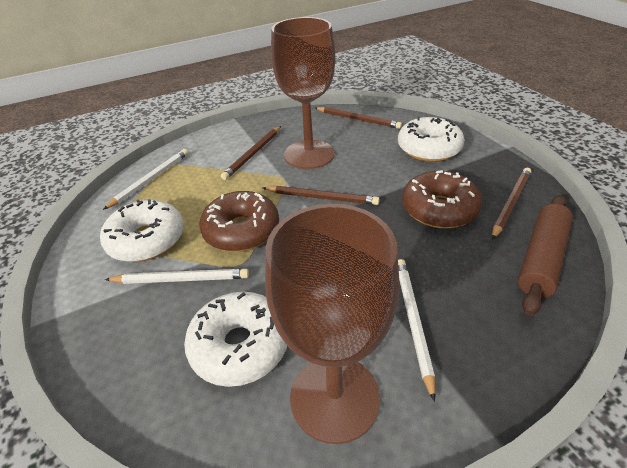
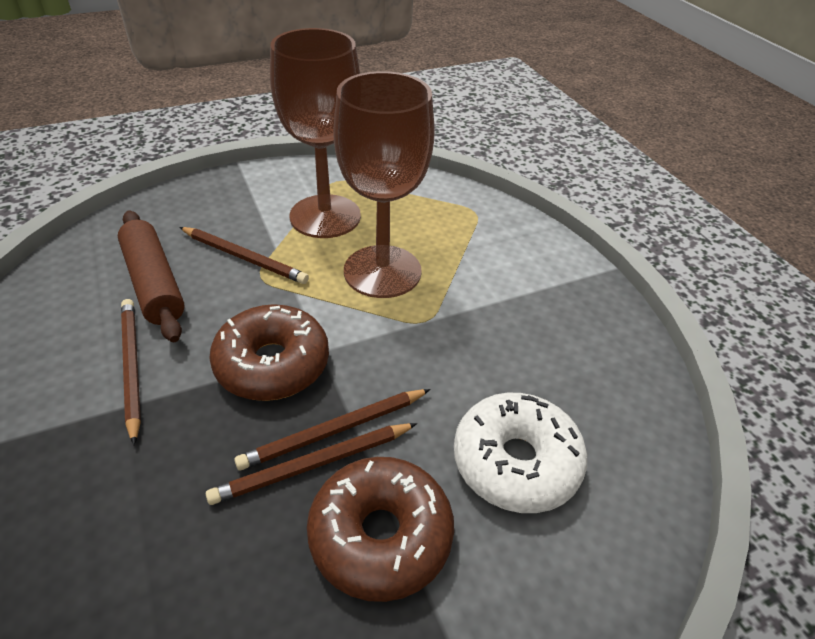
white donut: [100,199,184,262] [184,292,287,387] [398,117,464,162] = 3 -> [454,393,587,513] = 1
white pencil: [103,149,188,210] [105,269,249,284] [398,259,436,402] = 3 -> none = 0

